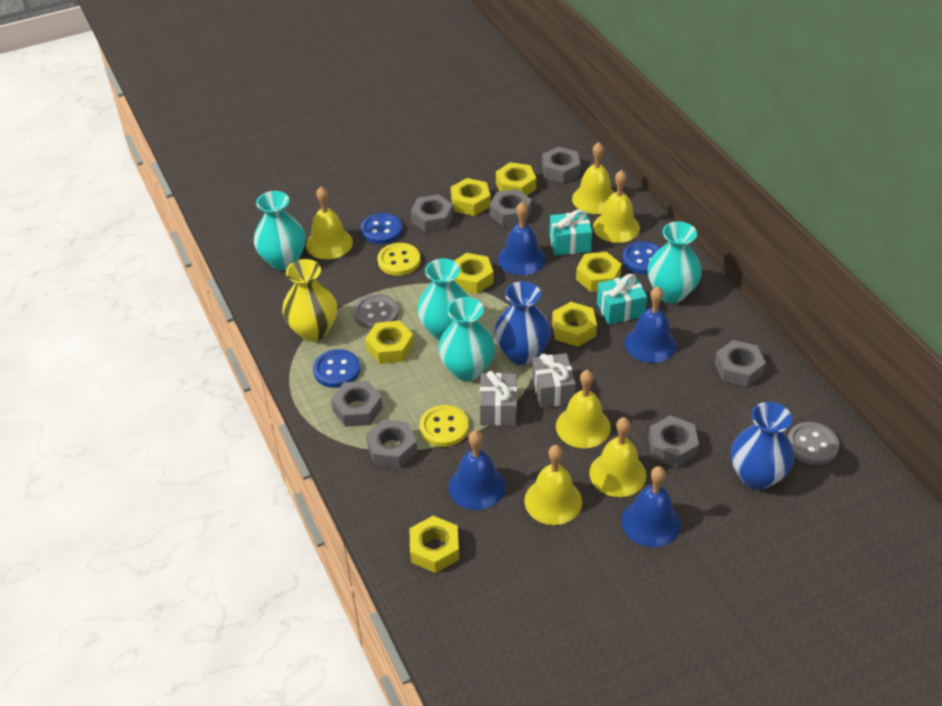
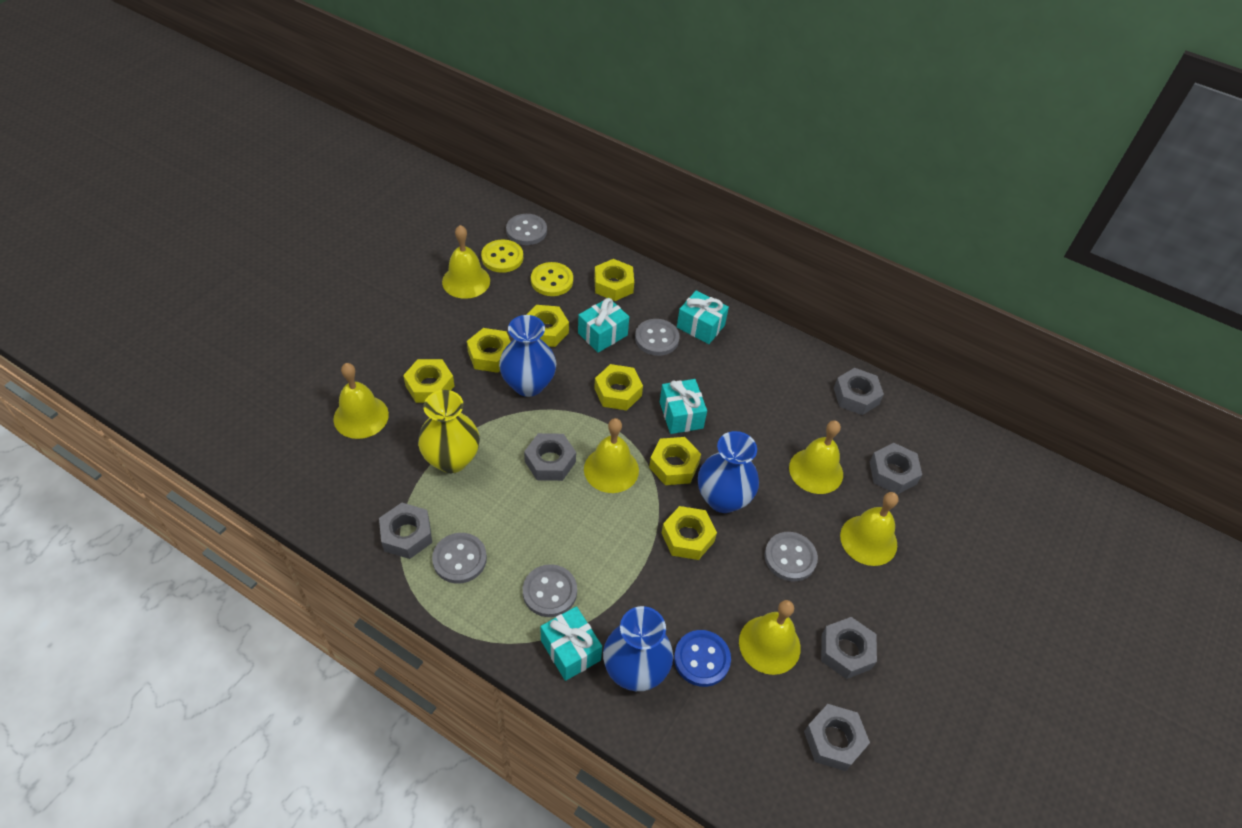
blue bell: [448,430,506,510] [498,202,546,275] [621,466,680,547] [625,286,677,363] = 4 -> none = 0
blue button: [313,349,360,388] [361,213,402,244] [622,241,661,274] = 3 -> [674,630,731,687] = 1
blue vase: [494,281,551,365] [731,402,794,490] = 2 -> [499,315,556,397] [603,606,673,691] [698,431,759,513] = 3
grey button: [354,294,399,329] [788,422,839,465] = 2 -> [432,533,487,584] [506,214,547,245] [523,564,577,617] [635,319,680,356] [764,532,818,581] = 5
grey gift: [480,371,517,426] [532,353,576,408] = 2 -> none = 0
grey nut: [331,381,383,427] [366,419,417,468] [411,194,453,233] [489,189,532,227] [542,147,581,183] [648,415,699,467] [714,340,766,387] = 7 -> [379,503,432,559] [524,433,576,481] [804,704,870,771] [821,617,877,679] [834,368,884,415] [870,443,922,495] = 6
turquoise gift: [549,209,592,255] [597,274,647,325] = 2 -> [540,606,602,681] [578,298,629,353] [660,379,707,434] [677,290,729,344] = 4
turquoise vase: [254,191,305,270] [417,259,469,340] [438,297,495,381] [647,221,702,303] = 4 -> none = 0

